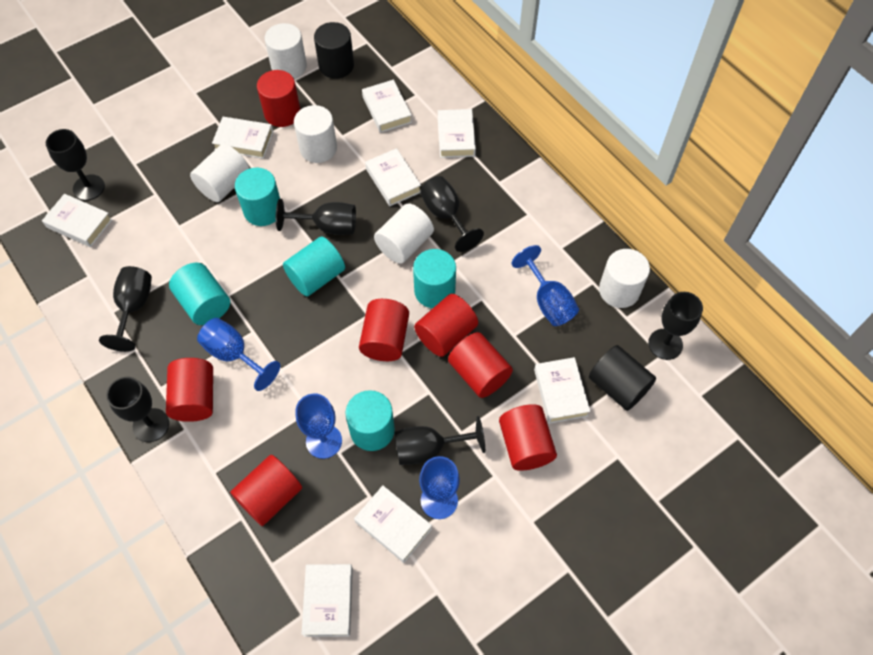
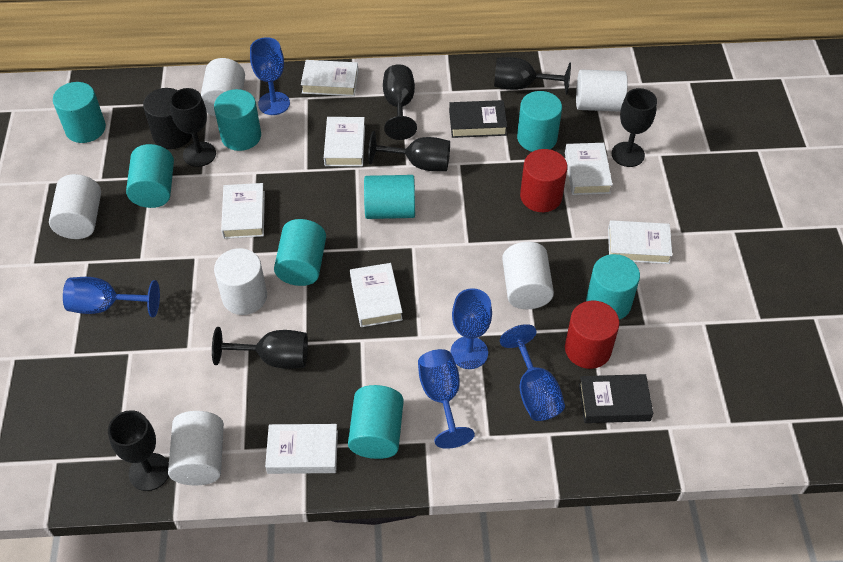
black book: none = 0 -> [449,100,507,138] [579,374,653,423] = 2
black cylinder: [314,22,354,79] [589,345,656,411] = 2 -> [143,88,192,149] = 1
blue goblet: [197,318,280,391] [295,393,342,459] [419,456,460,519] [512,245,579,326] = 4 -> [63,277,160,317] [250,37,290,115] [418,349,475,449] [450,288,492,369] [500,324,565,421] = 5
red cylinder: [166,358,213,422] [230,455,302,526] [257,70,301,127] [359,299,409,361] [414,294,478,357] [448,332,513,398] [499,404,557,471] = 7 -> [520,149,568,212] [565,301,620,369] = 2
turquoise cylinder: [169,262,230,325] [235,168,280,226] [283,237,345,296] [345,390,395,451] [413,249,456,308] = 5 -> [53,82,106,143] [126,144,174,208] [214,89,261,151] [274,219,326,286] [348,385,404,459] [364,175,415,219] [517,91,562,152] [586,254,640,320] = 8
white book: [42,194,112,247] [212,117,273,159] [302,564,353,637] [354,486,432,563] [362,80,412,133] [365,148,421,206] [438,109,476,158] [534,357,591,424] = 8 -> [221,183,265,239] [265,424,338,474] [301,60,358,96] [324,117,365,167] [350,263,403,327] [565,143,613,195] [608,220,672,264] = 7
white cylinder: [190,144,249,202] [265,23,307,79] [294,105,337,163] [374,203,434,264] [599,249,650,308] = 5 -> [49,174,101,239] [168,411,224,486] [201,58,245,117] [214,248,267,315] [502,242,554,309] [576,70,628,112] = 6

